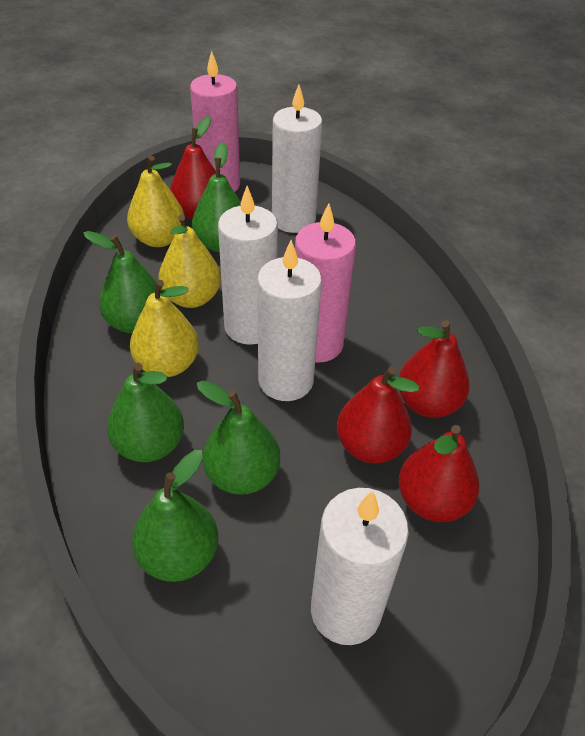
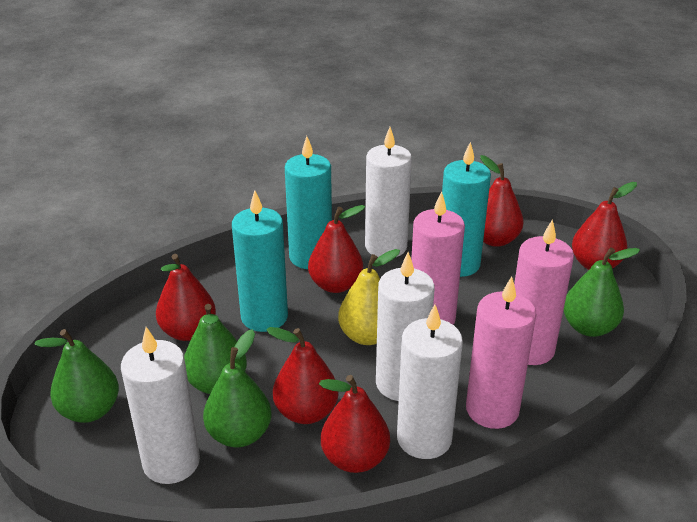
green pear: [83,231,162,334] [107,363,184,462] [132,450,218,582] [192,142,241,252] [197,381,280,495] = 5 -> [34,329,119,423] [184,304,247,394] [203,329,271,447] [564,247,640,337] = 4
pink candle: [190,51,240,192] [295,203,356,363] = 2 -> [411,191,465,325] [466,276,536,429] [514,219,574,365] = 3
red pear: [170,116,216,219] [337,366,419,463] [399,320,470,418] [399,425,479,522] = 4 -> [156,254,216,341] [266,327,339,424] [308,205,365,293] [319,375,390,473] [480,155,523,247] [572,182,637,270] = 6
turquoise candle: none = 0 -> [232,190,288,332] [285,136,332,269] [442,142,491,277] = 3
yellow pear: [127,156,185,247] [130,280,199,377] [158,215,221,308] = 3 -> [338,249,400,345] = 1

